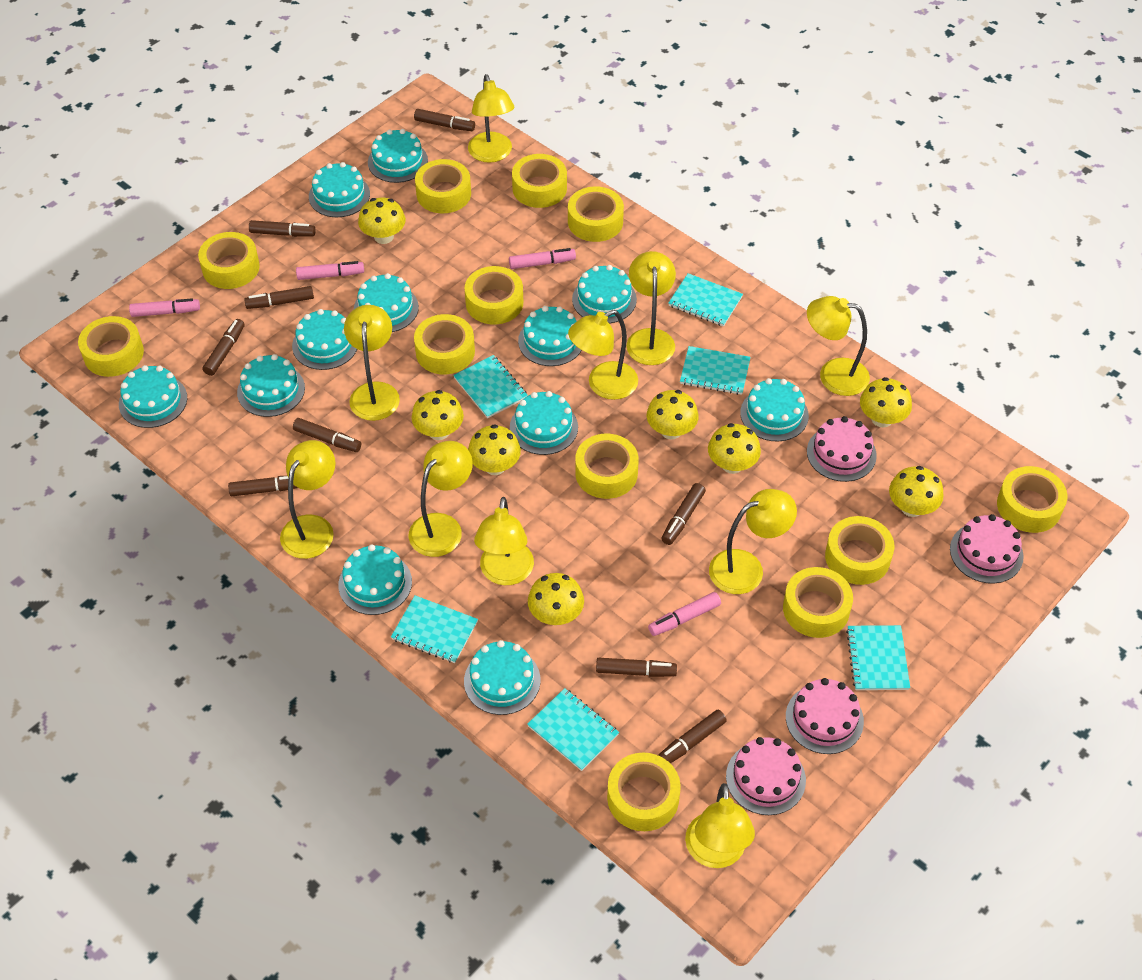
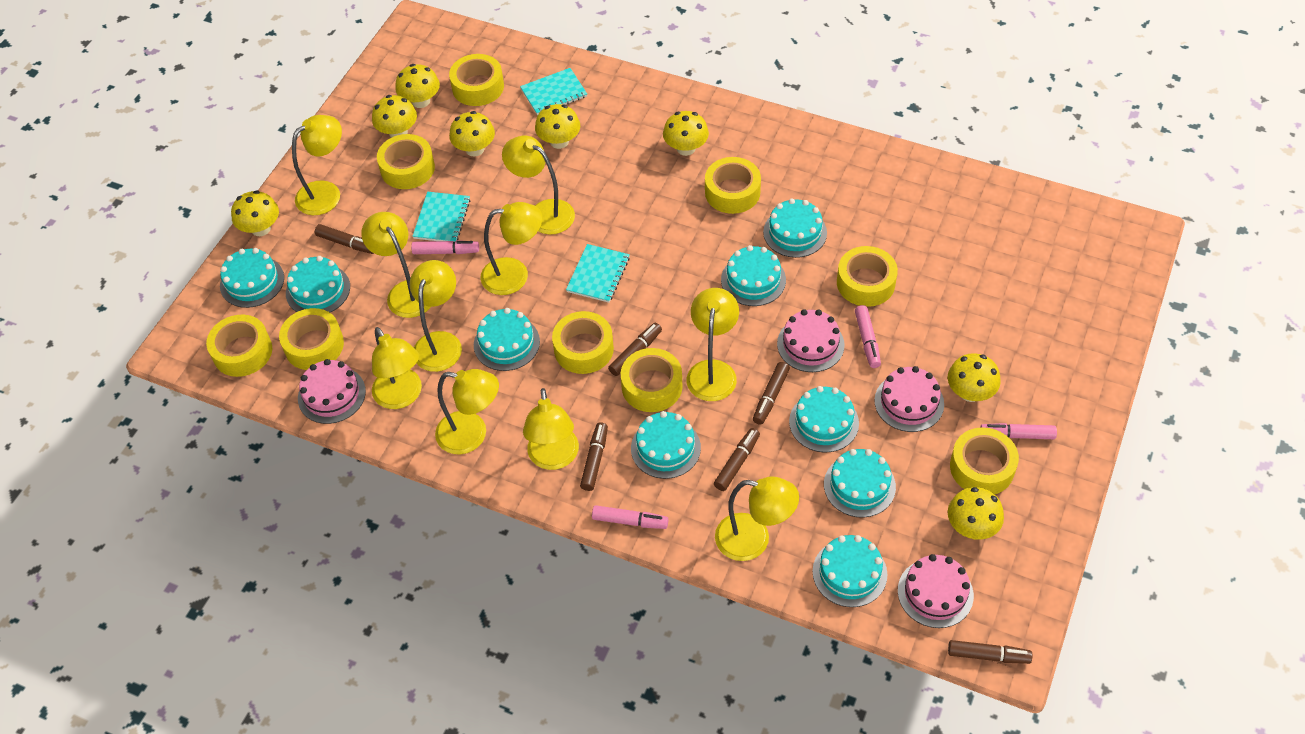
brown marker: [202,319,245,376] [228,476,298,496] [244,286,314,309] [249,220,315,237] [293,418,361,452] [414,109,475,131] [596,658,677,677] [658,710,727,763] [661,483,706,545] = 9 -> [315,224,374,254] [580,422,608,491] [608,323,662,376] [714,428,760,491] [753,362,790,425] [948,640,1032,664] = 6
turquoise cake: [119,365,187,428] [237,354,305,417] [292,309,357,370] [309,162,370,217] [338,544,412,615] [354,273,419,332] [368,129,428,183] [464,640,541,715] [510,391,578,455] [518,306,582,366] [572,265,637,324] [740,378,809,441] = 12 -> [220,248,284,308] [286,256,350,312] [474,308,540,371] [631,411,701,479] [721,245,786,306] [763,198,827,258] [789,386,859,452] [813,535,887,607] [824,449,896,518] = 9
turquoise notebook: [391,595,478,663] [453,355,528,418] [527,688,619,771] [669,273,743,327] [680,346,751,395] [846,625,910,690] = 6 -> [412,192,471,242] [520,68,587,115] [566,244,630,303] = 3
yellow tape: [78,316,144,377] [198,232,260,289] [414,314,475,375] [415,159,471,213] [465,266,523,324] [512,154,567,208] [568,186,624,242] [575,434,639,499] [607,753,681,831] [783,567,853,638] [825,516,895,585] [997,466,1067,533] = 12 -> [206,315,272,377] [279,308,344,370] [377,134,435,189] [449,54,504,106] [552,311,614,374] [621,348,683,412] [705,157,761,214] [837,246,898,307] [950,427,1019,494] = 9

